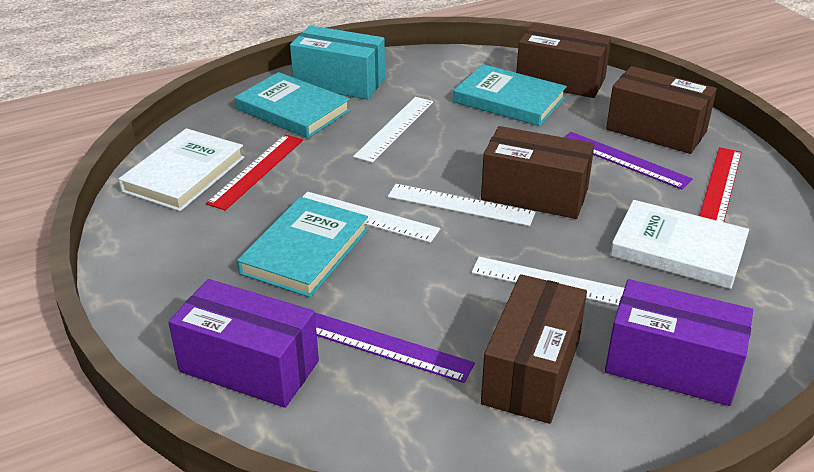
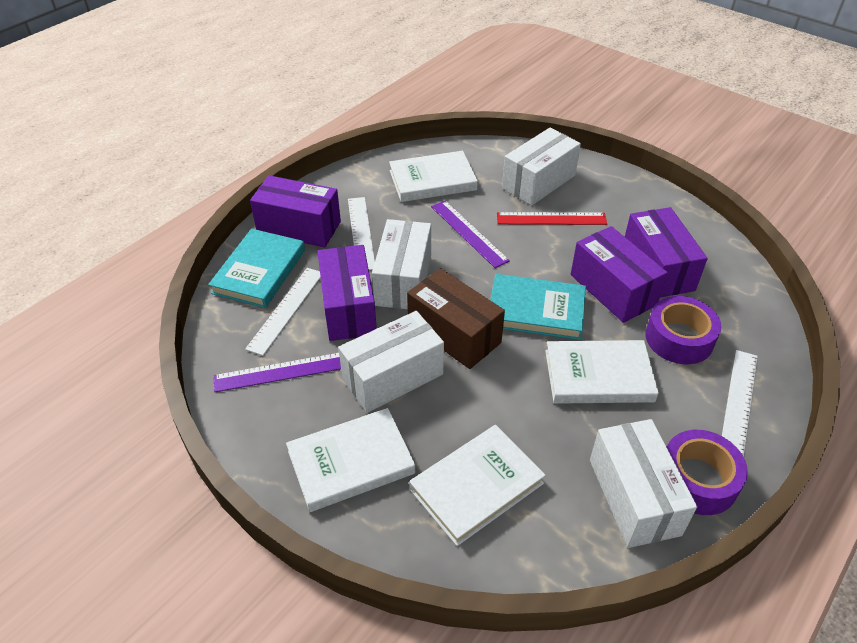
brown box: [481,126,594,219] [481,274,587,424] [516,23,611,98] [606,66,717,154] = 4 -> [407,268,505,369] = 1
purple box: [168,279,319,408] [605,279,753,406] = 2 -> [250,175,341,248] [317,245,377,341] [571,226,668,323] [625,207,708,297] = 4
purple tape: none = 0 -> [645,296,721,364] [667,430,748,515] = 2
red ruler: [206,135,303,210] [699,147,742,222] = 2 -> [497,212,607,225] = 1
turquoise book: [235,72,350,138] [237,197,368,298] [454,64,567,126] = 3 -> [208,229,305,308] [490,274,586,340] = 2
turquoise box: [290,25,385,100] = 1 -> none = 0
white book: [118,128,244,211] [610,200,749,289] = 2 -> [286,408,415,512] [389,151,478,202] [409,425,546,546] [545,340,659,404] = 4
white box: none = 0 -> [338,311,444,413] [372,219,431,309] [502,128,581,205] [590,419,697,548] = 4
white ruler: [303,192,440,243] [353,97,433,163] [388,184,536,226] [472,257,624,306] = 4 -> [245,268,321,356] [348,197,375,270] [722,350,758,457] = 3

